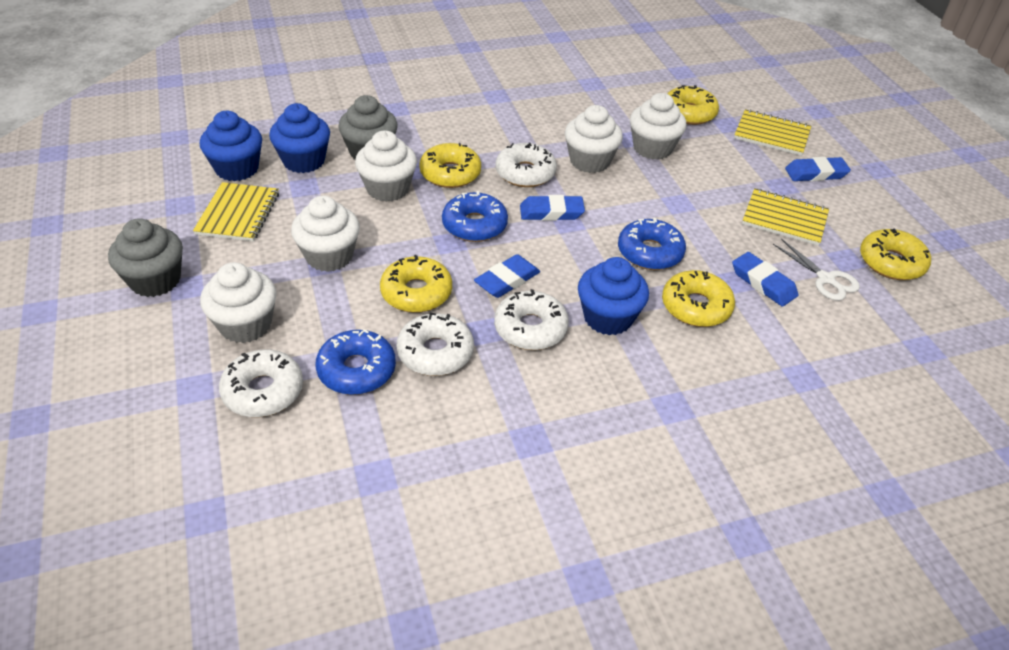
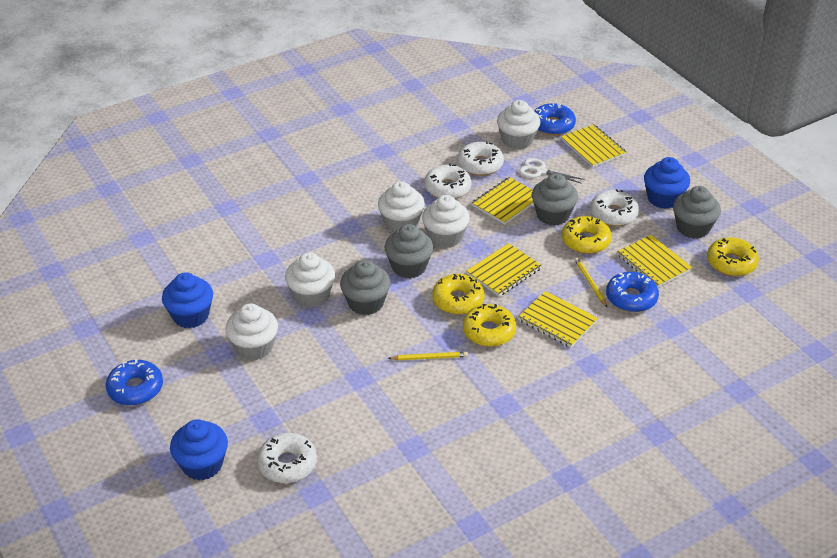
blue eraser: [474,254,540,298] [520,195,585,221] [732,252,798,307] [785,157,851,181] = 4 -> none = 0
grey cupcake: [108,218,183,297] [338,95,398,160] = 2 -> [340,260,391,315] [385,224,433,278] [532,173,578,226] [673,186,721,239] = 4
yellow donut: [380,255,452,313] [420,143,481,188] [662,270,735,327] [667,85,719,125] [860,229,931,280] = 5 -> [432,274,485,314] [463,304,516,347] [562,216,612,254] [707,237,759,276] = 4
yellow notebook: [193,182,279,241] [734,109,811,156] [742,188,829,246] = 3 -> [466,243,542,296] [472,177,534,225] [518,291,598,348] [561,124,626,167] [617,235,692,288] = 5
yellow pencil: none = 0 -> [388,352,468,360] [574,257,607,307] = 2

